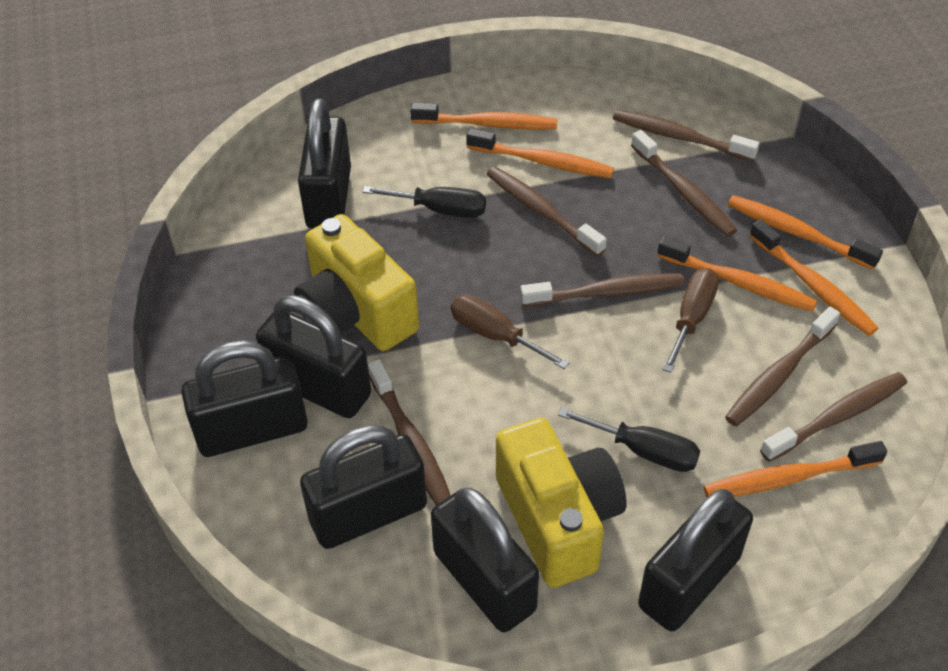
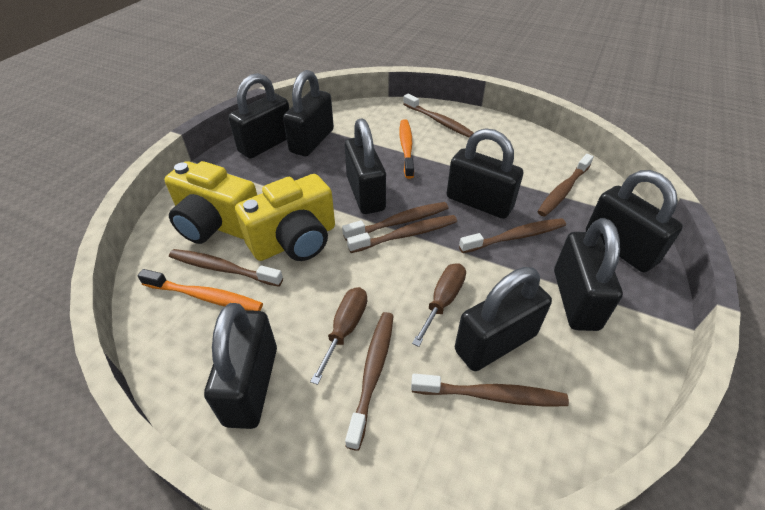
black padlock: [181,340,307,457] [256,295,371,418] [298,99,351,229] [300,425,427,549] [431,487,539,632] [638,489,753,631] = 6 -> [204,303,277,429] [228,73,289,159] [283,70,334,156] [344,118,386,214] [447,128,523,219] [455,267,552,371] [554,218,623,331] [586,170,683,272] = 8
black screwdriver: [363,186,486,218] [558,407,700,472] = 2 -> none = 0
brown toothbrush: [368,359,451,505] [487,167,607,257] [520,273,685,307] [613,110,760,162] [631,130,737,237] [725,307,840,426] [760,372,907,462] = 7 -> [169,249,283,287] [342,202,448,241] [345,312,394,451] [347,215,457,253] [403,94,474,138] [411,374,569,406] [459,218,566,253] [537,154,594,217] = 8
orange toothbrush: [410,103,558,130] [466,128,614,178] [657,237,817,312] [704,441,887,497] [728,195,883,270] [750,219,878,336] = 6 -> [137,269,263,311] [399,119,414,179] = 2

